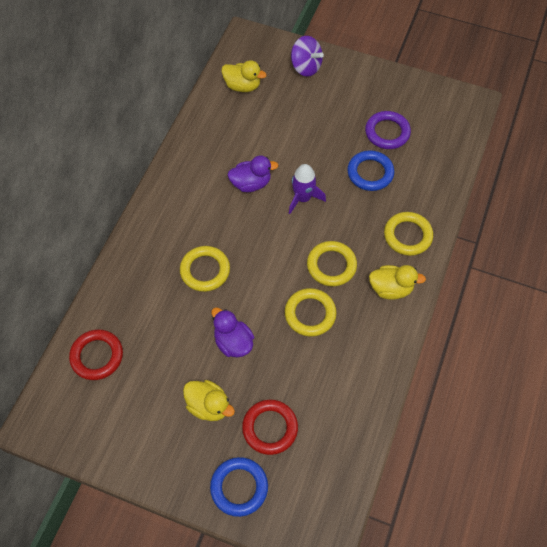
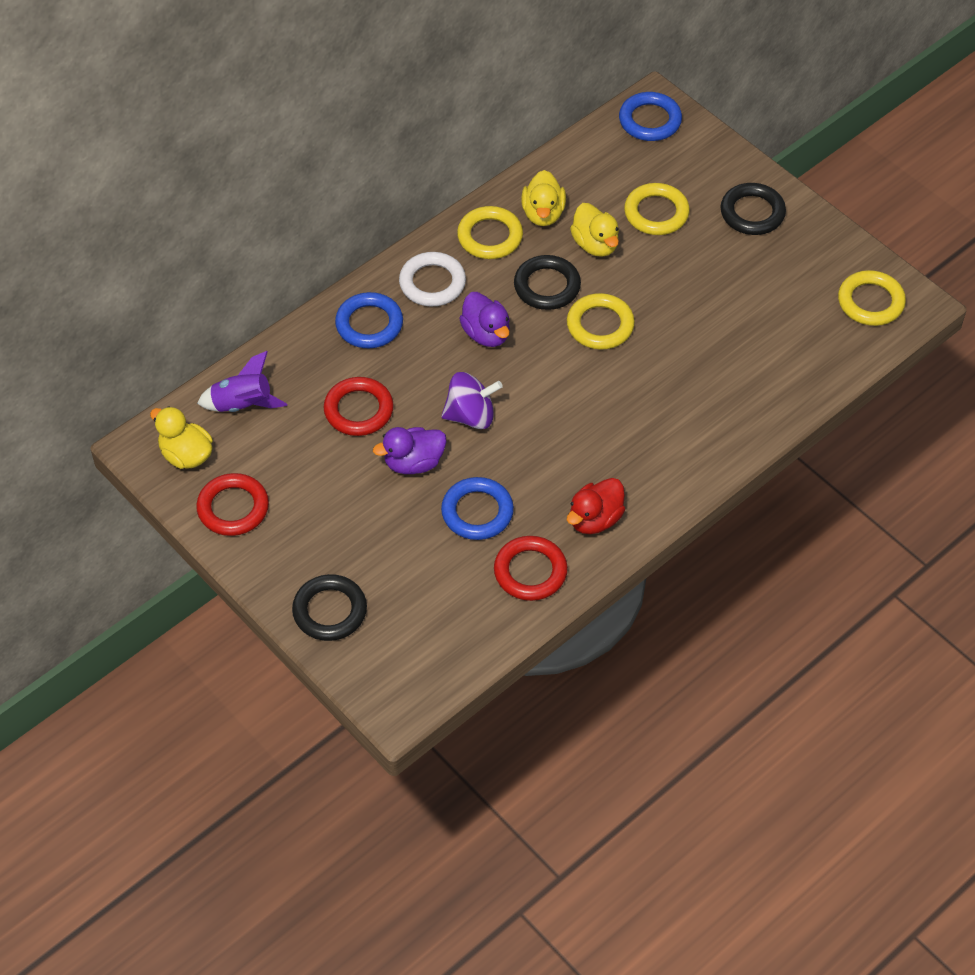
black ring: none = 0 -> [292,574,367,641] [514,255,581,310] [721,183,786,235] = 3
blue ring: [210,457,268,517] [347,150,394,191] = 2 -> [335,292,403,348] [441,477,514,540] [619,92,682,141] = 3
purple ring: [365,111,411,149] = 1 -> none = 0
red duck: none = 0 -> [567,478,625,534] = 1
red ring: [69,329,123,380] [242,400,298,455] = 2 -> [196,473,269,536] [324,377,394,436] [494,536,568,601] = 3
white ring: none = 0 -> [399,252,466,306] = 1

